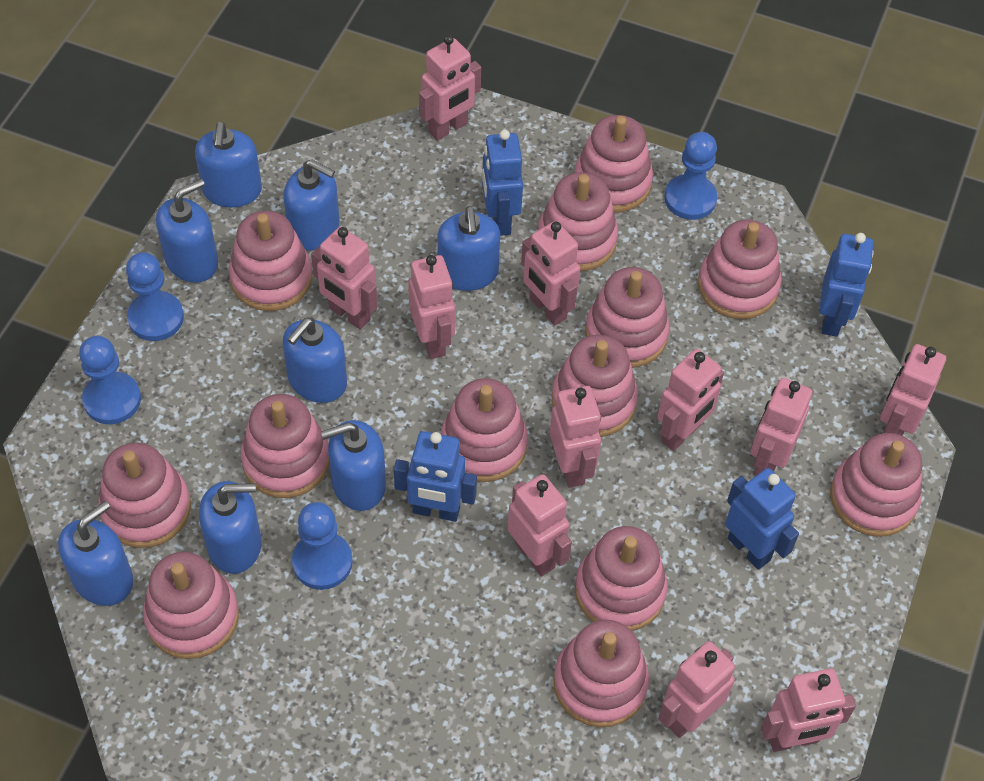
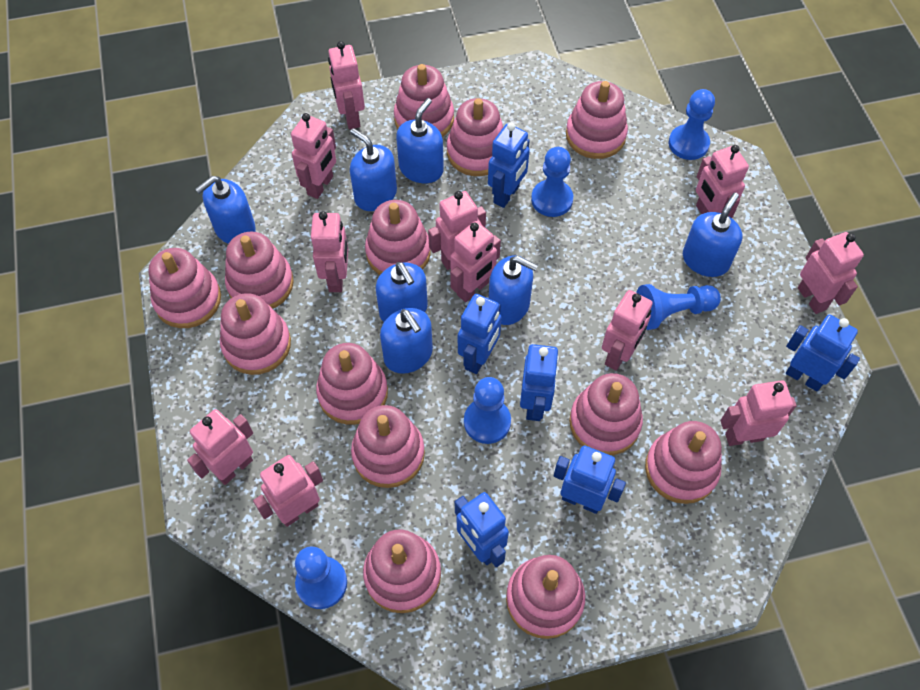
blue pawn: [79,336,141,424] [126,252,184,341] [292,502,353,590] [664,132,717,220] = 4 -> [295,547,347,609] [464,377,511,444] [531,147,573,217] [636,284,721,330] [668,89,715,160] = 5
blue robot: [394,431,477,522] [482,130,523,236] [725,468,799,570] [819,233,874,337] = 4 -> [455,492,509,567] [458,294,501,374] [488,123,530,208] [520,344,559,421] [554,445,626,514] [786,315,860,391] = 6
blue soap dispenser: [58,501,133,606] [156,179,218,283] [195,122,262,208] [199,481,262,574] [283,159,339,251] [283,318,347,403] [321,420,386,511] [437,206,500,291] = 8 -> [195,176,256,244] [350,128,397,211] [376,262,428,322] [380,308,433,374] [396,98,444,183] [489,256,538,325] [683,193,742,277] = 7

